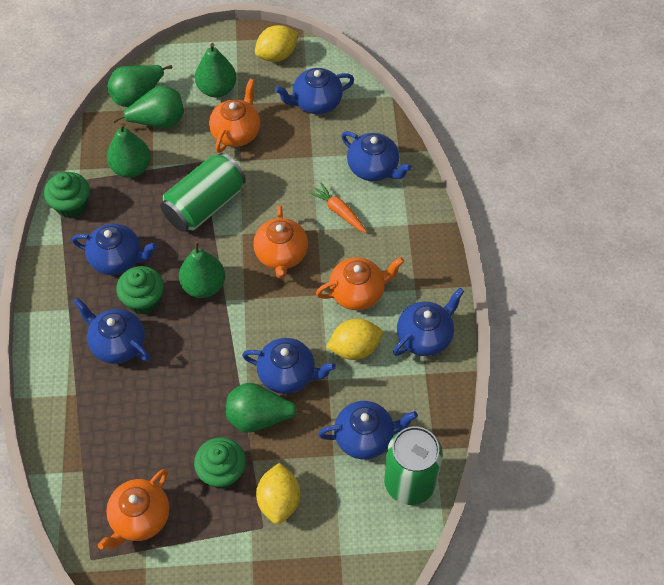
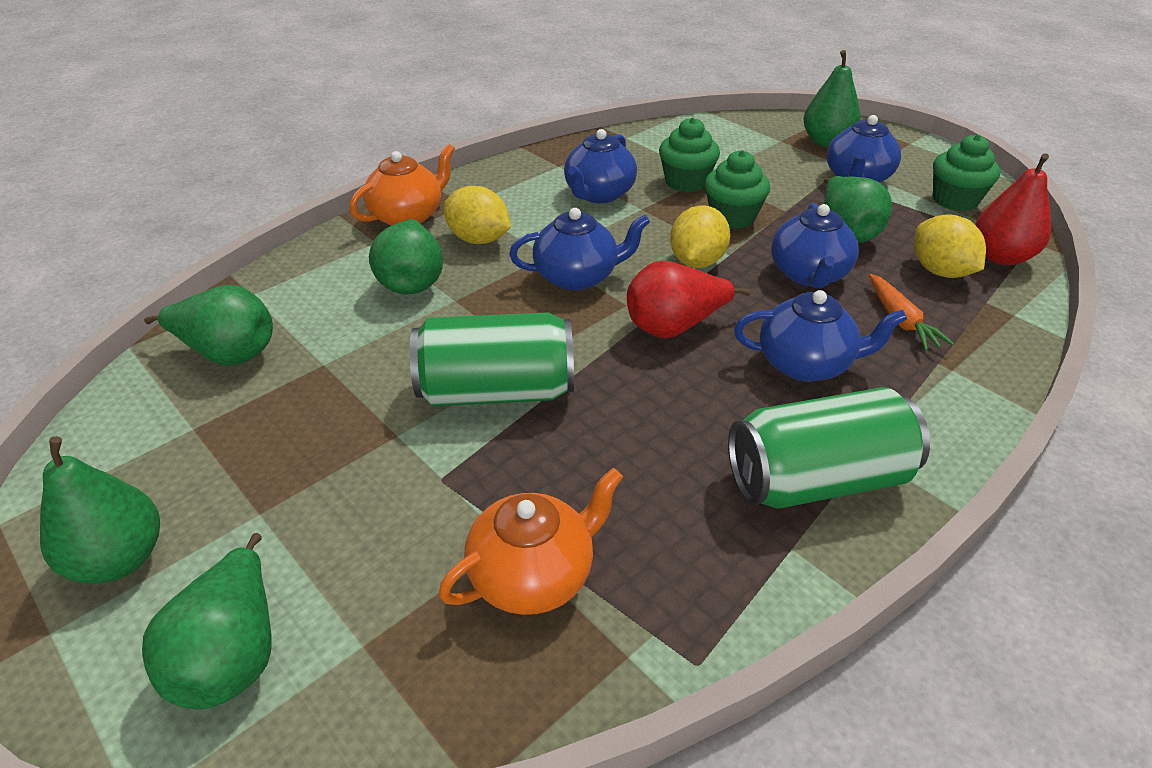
blue teapot: [72,224,157,275] [74,298,150,364] [242,338,336,394] [275,68,354,114] [318,401,418,459] [341,131,412,181] [393,288,464,356] = 7 -> [509,208,650,291] [564,129,637,203] [734,290,907,382] [771,203,859,288] [827,115,901,183] = 5
orange teapot: [98,469,169,549] [209,79,260,153] [253,205,308,279] [316,257,404,310] = 4 -> [350,144,455,226] [439,468,623,615] = 2
red pear: none = 0 -> [627,261,751,338] [975,153,1051,265] = 2

